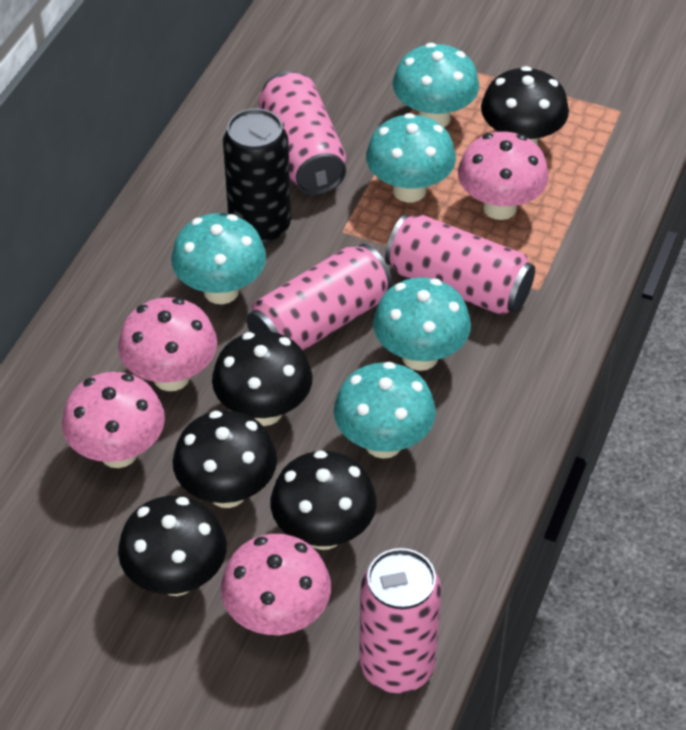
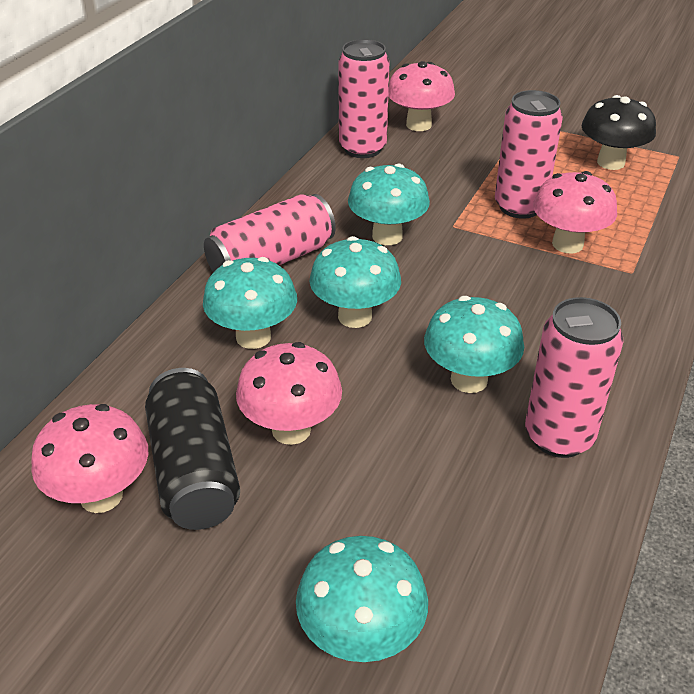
black mushroom: [118,496,227,596] [173,410,277,508] [212,331,313,426] [271,450,377,550] [481,66,569,145] = 5 -> [582,95,656,170] = 1

